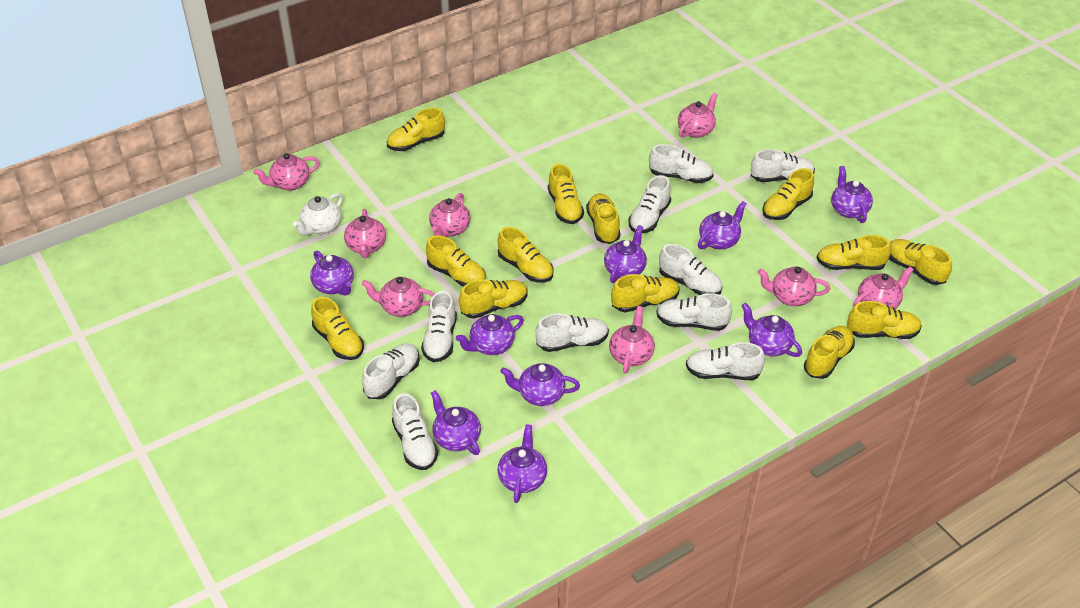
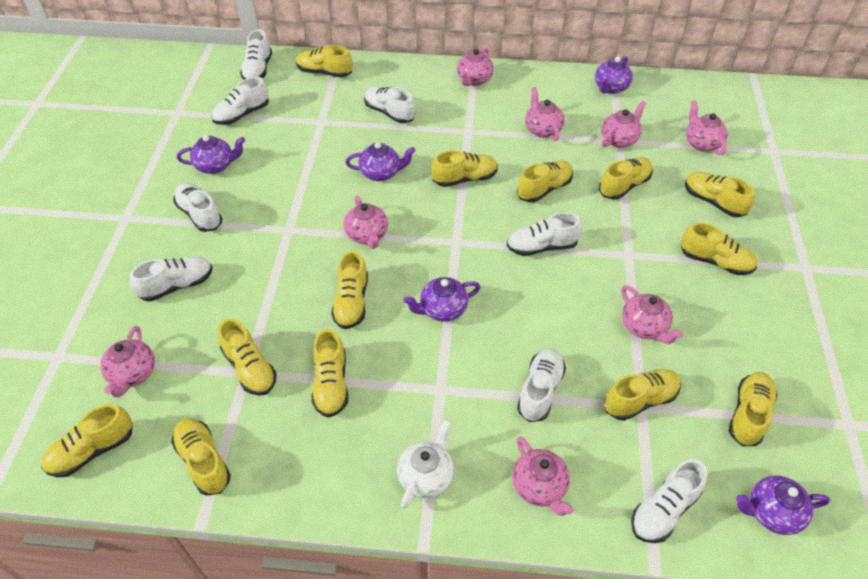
purple teapot: [310,251,354,296] [431,390,481,455] [456,314,524,355] [498,424,547,503] [500,363,580,406] [604,225,647,283] [698,201,746,249] [742,303,802,357] [831,166,873,223] = 9 -> [177,135,245,174] [345,142,415,181] [403,277,480,322] [595,56,633,94] [736,476,830,535] = 5
white shoe: [362,343,420,399] [392,393,438,470] [421,291,457,362] [535,313,609,352] [628,175,671,233] [649,144,714,183] [656,293,732,331] [659,244,722,295] [686,342,765,380] [751,149,815,182] = 10 -> [130,256,212,302] [173,183,222,232] [212,77,269,125] [240,29,272,80] [364,86,415,123] [507,212,582,256] [517,348,566,422] [631,459,707,543] = 8

